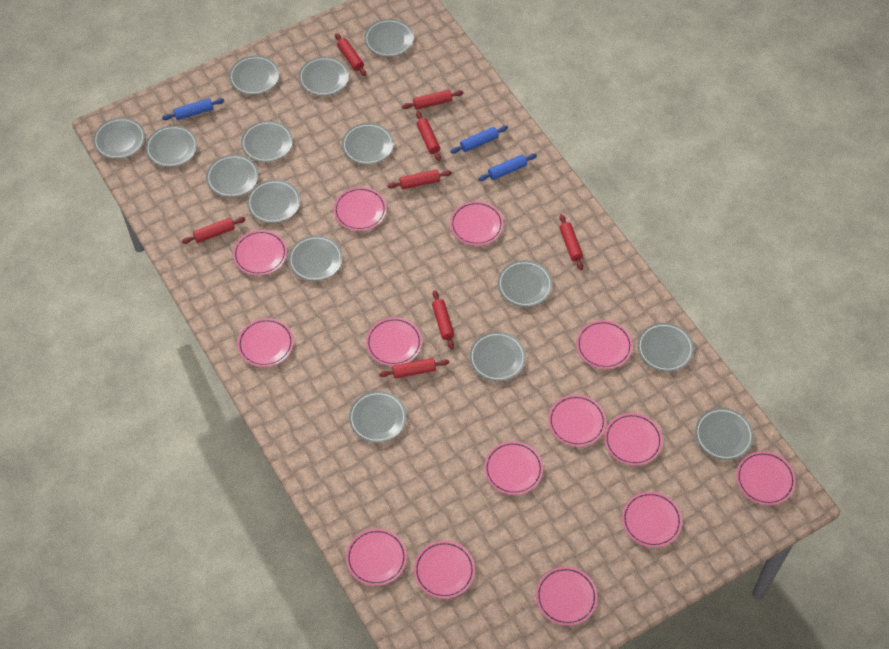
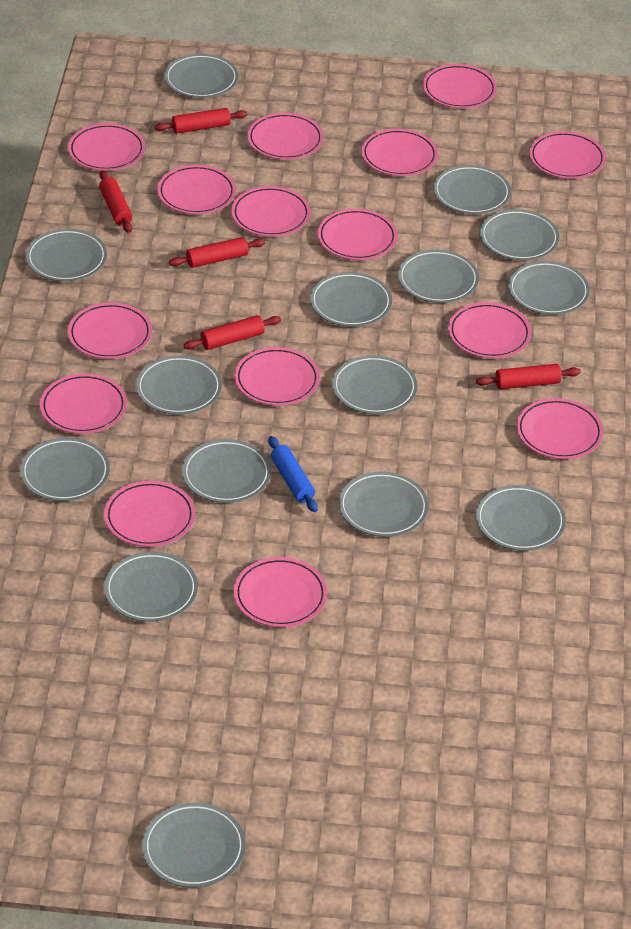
blue rolling pin: [162,98,224,120] [450,126,508,153] [478,154,537,181] = 3 -> [268,436,318,512] = 1
pink plate: [233,230,287,276] [237,318,294,367] [334,187,387,231] [346,528,407,586] [366,317,422,366] [414,541,475,599] [450,201,504,246] [484,441,543,495] [536,567,598,626] [548,395,606,447] [576,320,633,369] [604,413,663,466] [622,492,682,547] [736,451,796,505] = 14 -> [40,374,127,434] [68,123,145,171] [68,303,152,359] [104,481,195,547] [157,165,236,214] [231,186,310,237] [234,557,327,627] [235,347,320,406] [247,113,324,160] [318,209,397,260] [361,129,438,176] [423,64,497,109] [448,302,531,358] [516,398,603,459] [529,131,606,179] = 15
red rolling pin: [182,217,246,244] [335,33,366,76] [379,358,449,378] [387,169,452,189] [402,90,463,110] [416,111,441,161] [432,290,454,350] [559,214,583,270] = 8 -> [99,170,132,233] [155,108,248,134] [169,237,265,268] [183,315,281,350] [476,364,581,389] = 5

